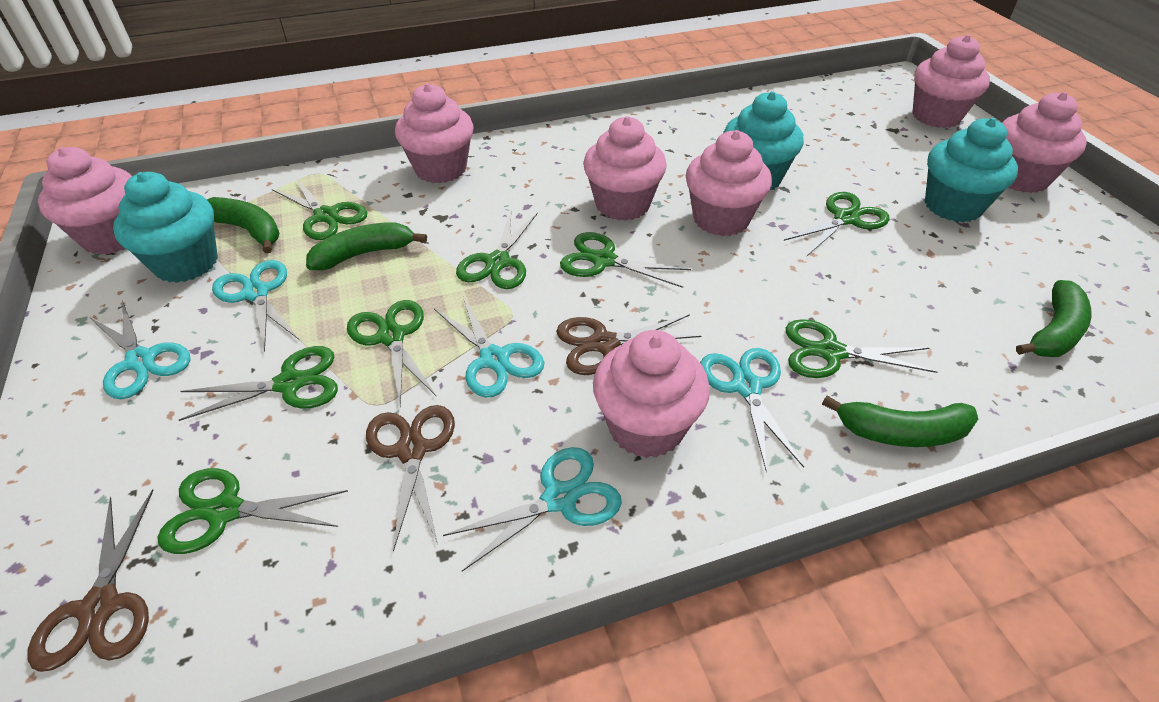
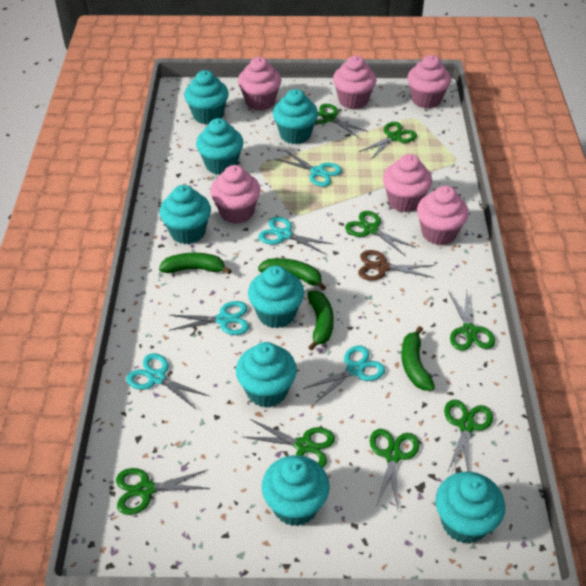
brown scissors: [27,489,154,672] [366,405,455,552] [556,314,701,375] = 3 -> [358,250,434,281] = 1
pink cupcake: [38,147,132,255] [395,83,474,183] [583,116,667,221] [593,330,710,458] [686,130,772,236] [912,35,990,128] [1002,92,1087,193] = 7 -> [210,165,261,224] [238,57,281,111] [333,56,376,109] [383,154,432,213] [407,55,451,109] [417,186,469,245] = 6
turquoise cupcake: [113,172,218,283] [723,91,804,191] [925,118,1018,222] = 3 -> [160,185,211,244] [184,70,229,125] [196,118,243,175] [236,342,297,408] [248,266,304,328] [262,455,330,526] [273,89,318,144] [436,472,505,544] = 8

